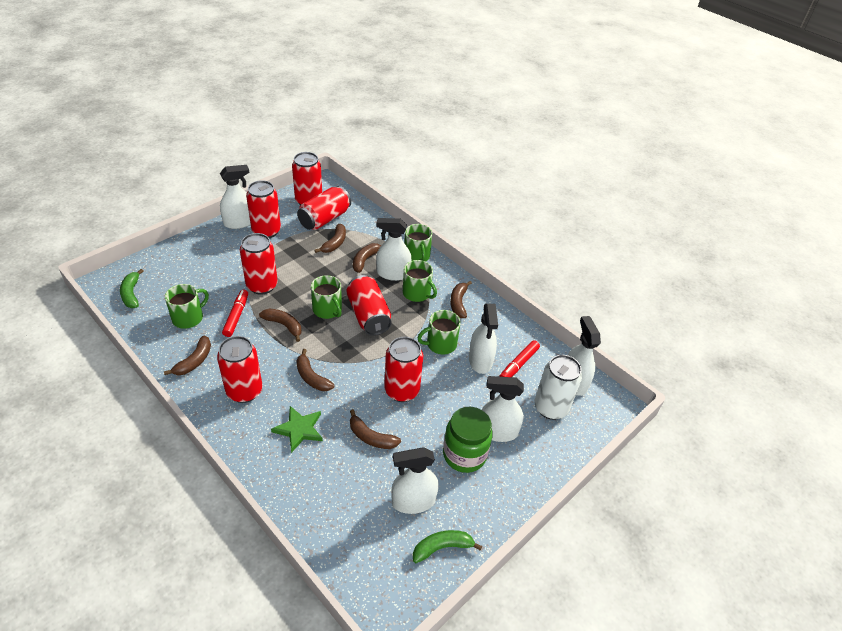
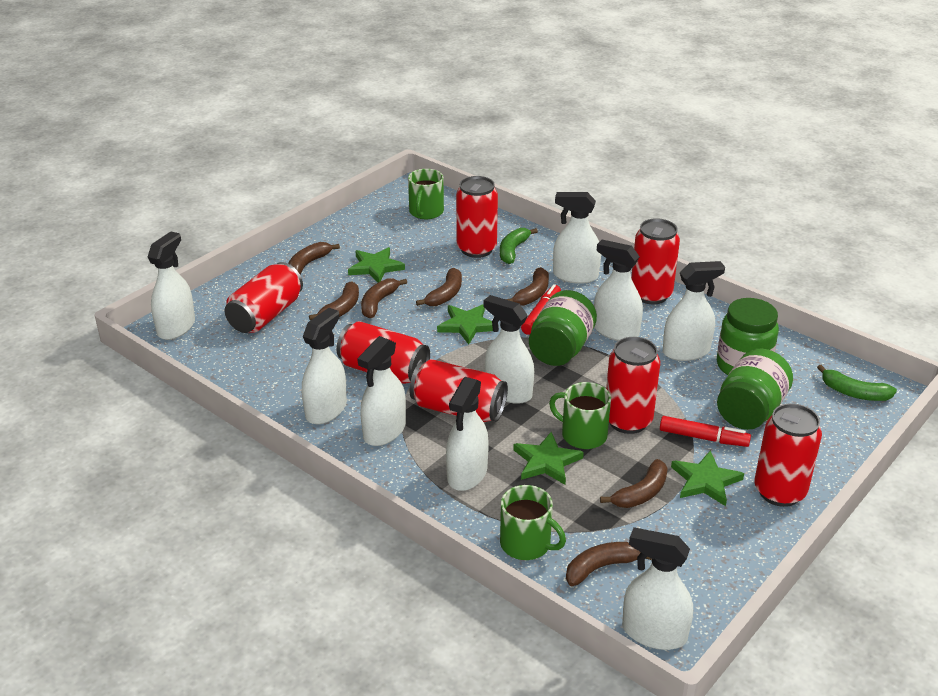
green jar: [443,407,493,473] = 1 -> [529,290,597,366] [717,298,779,375] [717,349,793,430] = 3
green mug: [165,284,209,329] [311,275,342,319] [403,260,437,302] [404,224,432,262] [418,310,461,354] = 5 -> [408,169,444,219] [500,485,566,560] [549,382,611,449] = 3
green star: [271,406,323,453] = 1 -> [348,247,405,282] [437,304,499,344] [513,432,584,485] [671,451,744,506] = 4
white can: [535,355,582,420] = 1 -> none = 0
white spray bottle: [220,165,251,229] [376,218,412,281] [391,447,439,514] [469,304,498,374] [482,376,524,442] [568,316,601,396] = 6 -> [148,232,195,340] [302,308,347,424] [357,336,406,446] [446,377,489,491] [484,295,534,404] [553,192,601,284] [594,240,643,341] [622,527,693,650] [663,261,725,361] = 9

